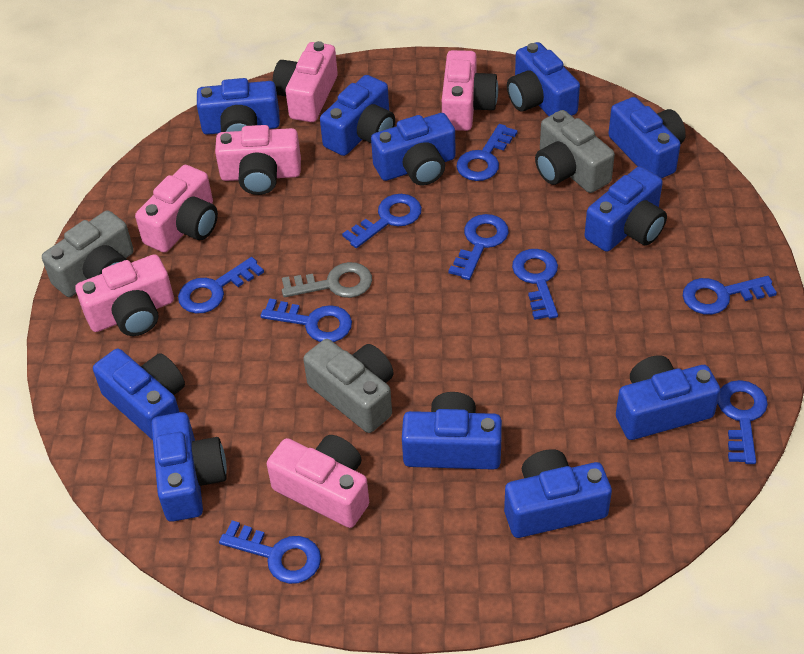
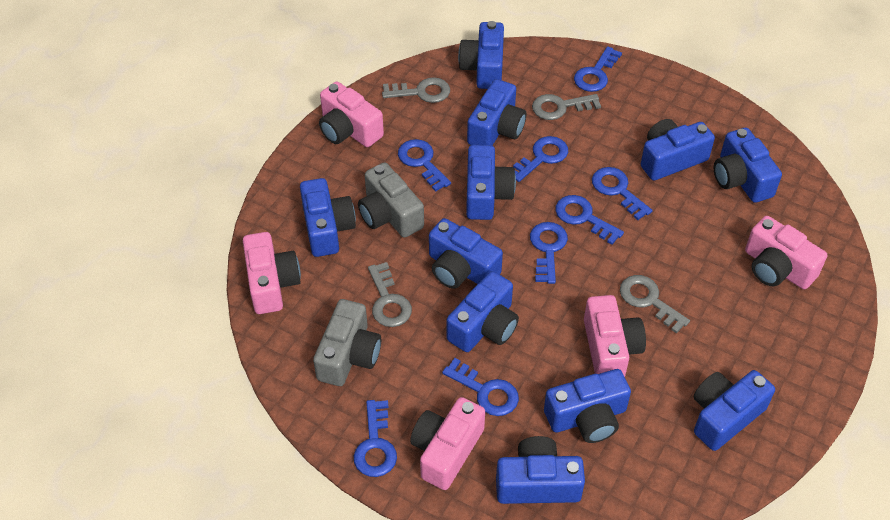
blue key: [178,257,264,314] [219,521,321,584] [260,298,352,342] [342,194,422,248] [449,214,509,280] [456,124,518,181] [512,249,558,320] [683,276,777,315] [718,380,768,464] = 9 -> [354,400,397,477] [398,139,451,192] [442,358,519,416] [513,136,568,182] [530,222,568,284] [555,195,624,245] [574,46,622,92] [592,167,653,220] = 8
grey camera: [42,210,133,297] [303,339,394,433] [535,110,615,193] = 3 -> [313,299,381,386] [358,162,424,238] = 2
grey key: [282,262,372,298] = 1 -> [368,262,412,327] [382,77,450,103] [532,94,601,120] [620,275,690,333] = 4
pink camera: [75,254,174,336] [135,165,218,253] [215,125,301,195] [267,435,369,528] [273,41,338,122] [442,50,498,131] = 6 -> [243,232,301,314] [319,81,384,147] [410,397,485,490] [584,295,646,377] [745,216,827,289] = 5

